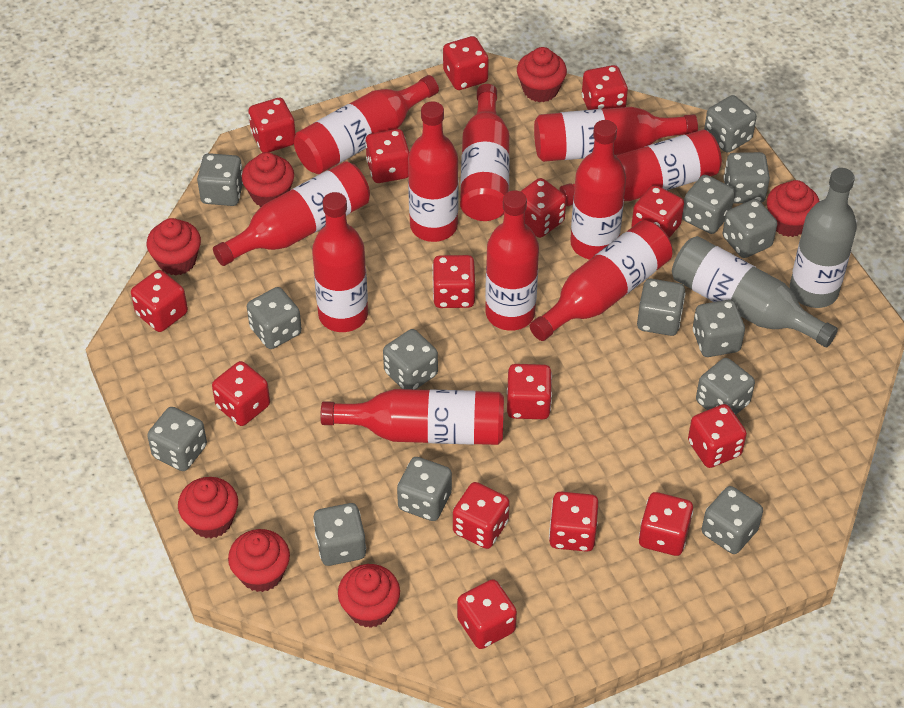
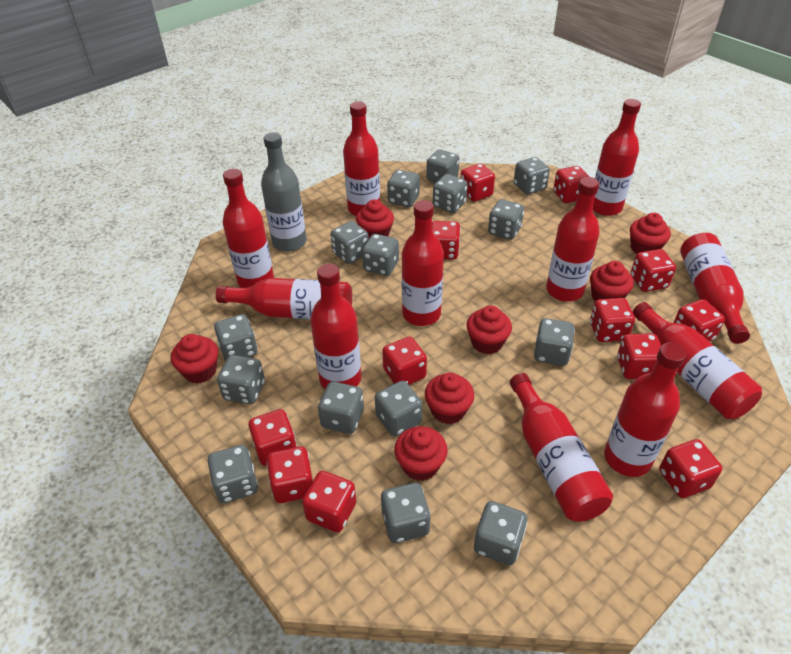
grey bottle: [672,236,838,347] [790,168,857,308] = 2 -> [261,133,307,252] = 1
grey dice: [147,407,207,471] [197,153,243,206] [247,287,302,349] [313,503,366,566] [383,329,438,389] [397,457,452,521] [637,279,685,336] [682,175,735,234] [693,300,745,357] [696,358,755,415] [702,486,763,554] [704,95,757,153] [723,199,777,258] [724,152,770,203] = 14 -> [208,445,258,503] [214,314,258,361] [217,355,265,404] [318,381,364,434] [331,221,369,264] [362,234,399,276] [375,381,422,436] [381,483,431,543] [387,170,420,207] [426,149,459,183] [433,174,468,213] [474,501,527,565] [488,199,524,240] [514,157,550,195] [534,318,575,366] = 15
red dice: [131,270,188,332] [212,361,270,426] [248,98,296,153] [365,129,409,183] [432,255,476,308] [443,36,489,90] [453,482,510,549] [457,579,517,649] [507,364,552,419] [520,178,566,238] [549,492,599,552] [582,65,628,110] [631,185,684,238] [639,492,693,556] [688,404,747,468] = 15 -> [248,409,297,466] [267,446,313,503] [302,471,356,532] [382,337,427,385] [432,221,460,259] [460,163,495,202] [553,166,589,203] [590,298,635,342] [617,334,661,379] [630,249,676,292] [659,439,722,498] [674,299,725,342] = 12

